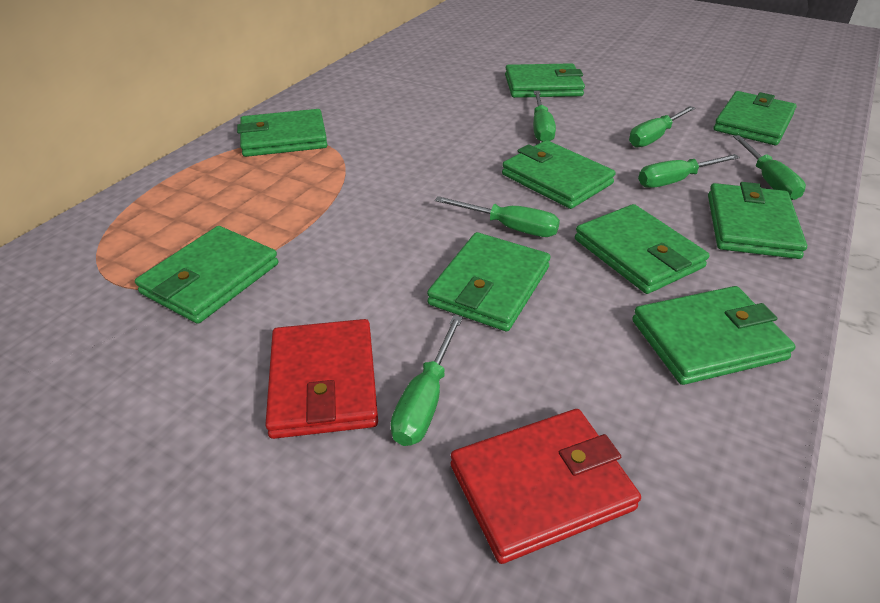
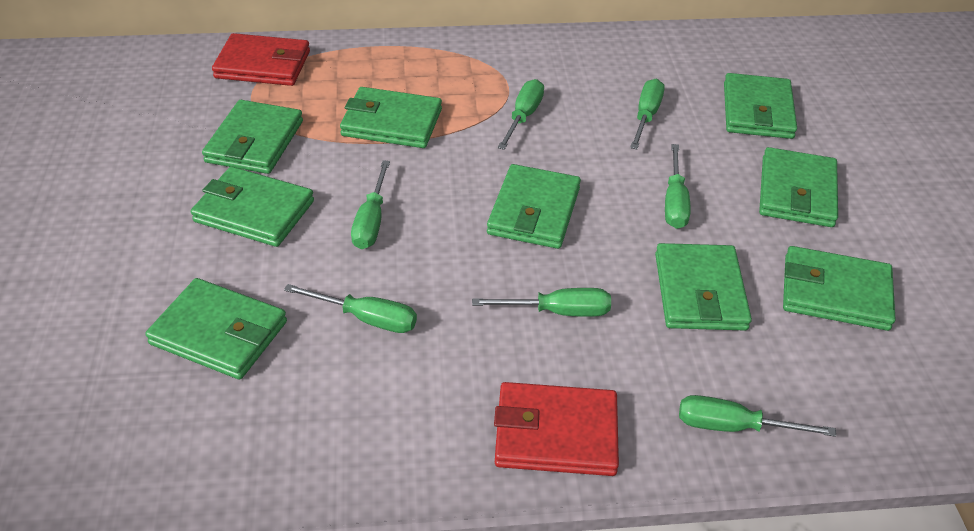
green screwdriver: [390,315,463,446] [435,196,560,237] [533,91,556,142] [629,106,695,148] [638,154,740,188] [733,135,806,200] = 6 -> [284,284,417,333] [351,160,390,249] [472,288,611,317] [498,79,544,150] [630,79,665,149] [665,144,691,229] [679,395,836,437] = 7

